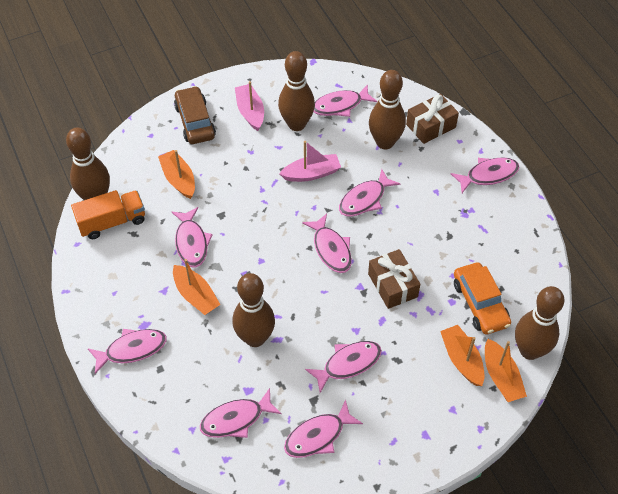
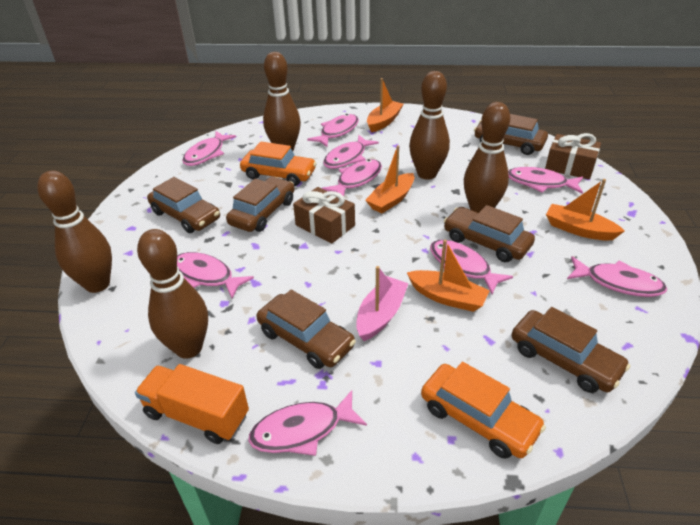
brown car: [174,86,216,144] = 1 -> [147,177,220,233] [226,177,295,232] [256,290,356,369] [444,205,535,262] [474,114,548,155] [512,307,630,393] = 6
orange car: [454,262,511,334] = 1 -> [240,141,317,186] [421,362,546,459] = 2
pink boat: [235,81,264,131] [279,141,341,182] = 2 -> [356,266,409,341] = 1

